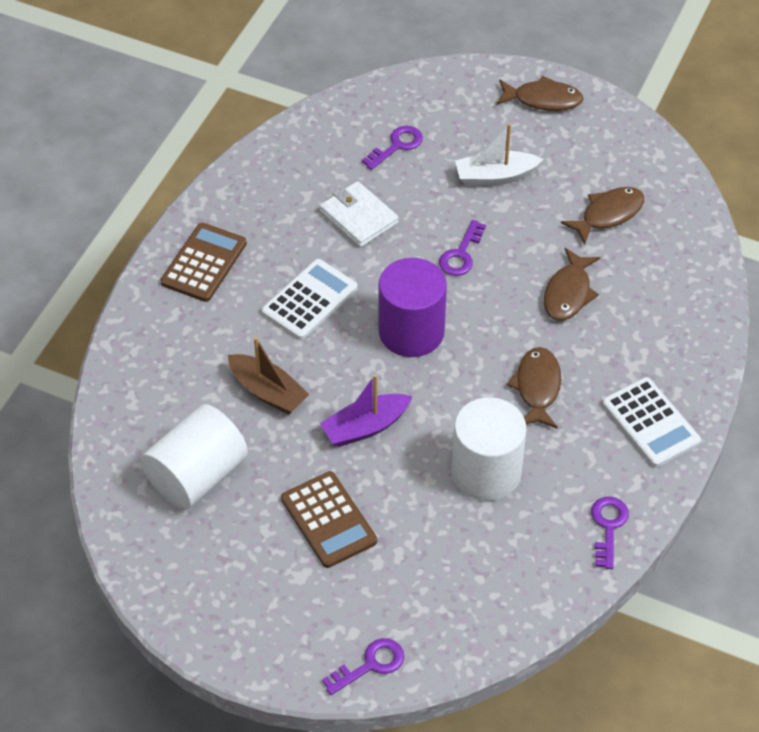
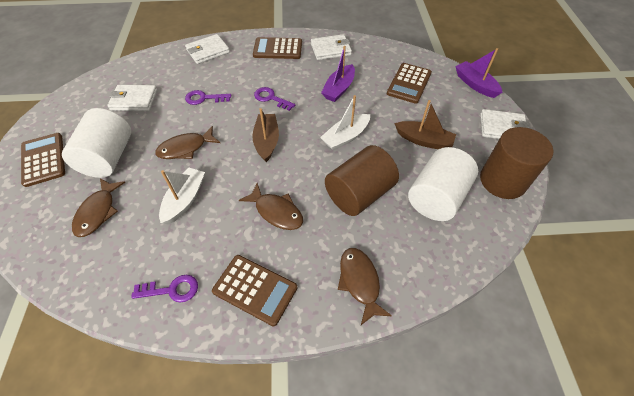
brown boat: [228,337,310,415] = 1 -> [252,108,279,162] [394,100,456,149] = 2
brown calculator: [161,222,247,302] [281,471,377,568] = 2 -> [21,133,65,187] [212,255,297,326] [253,37,302,59] [387,63,432,104] = 4
brown cylinder: none = 0 -> [325,145,399,216] [480,127,554,199] = 2
purple boat: [320,374,413,447] = 1 -> [321,46,355,102] [455,48,503,98] = 2
purple cylinder: [379,258,447,357] = 1 -> none = 0
purple key: [322,638,404,695] [362,126,423,170] [439,220,486,276] [591,497,629,569] = 4 -> [131,275,198,303] [185,90,231,105] [254,87,295,111] = 3
white boat: [455,123,543,186] = 1 -> [159,167,205,225] [320,95,370,151] = 2
white calculator: [261,259,358,340] [602,377,701,467] = 2 -> none = 0
white wallet: [320,181,399,247] = 1 -> [107,85,158,111] [185,34,230,64] [311,34,352,60] [480,109,530,139] = 4

